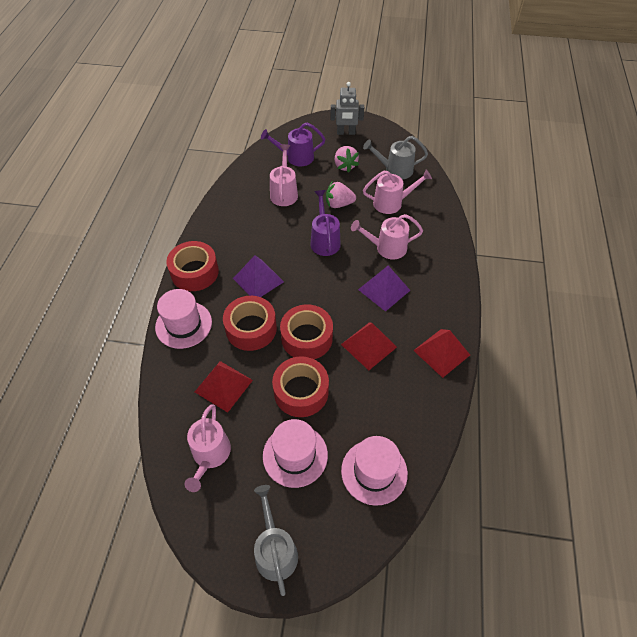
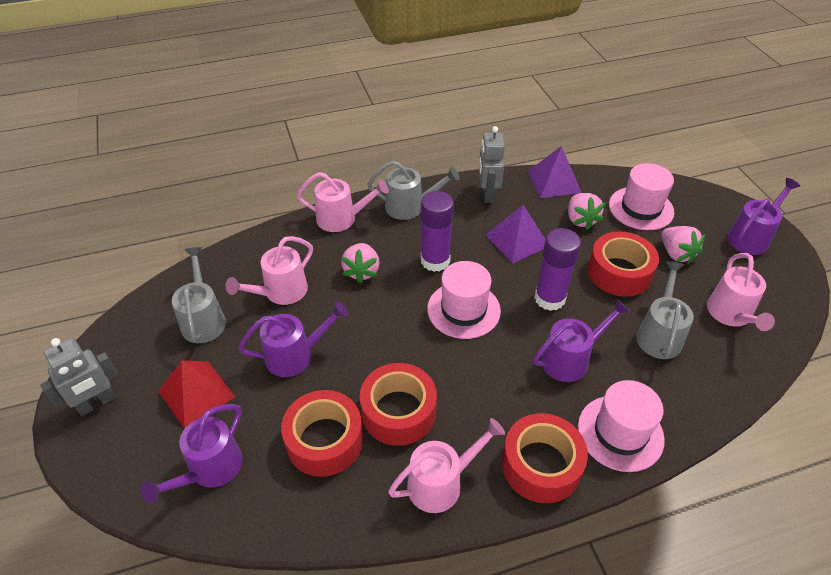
grey robot: [330,82,364,135] = 1 -> [40,338,118,416] [479,126,505,203] = 2
grey watering can: [254,485,298,596] [363,136,428,179] = 2 -> [172,247,226,343] [367,161,459,220] [636,261,694,359] = 3
pink strawberry: [326,181,356,208] [334,146,359,173] = 2 -> [341,243,380,284] [568,193,605,230] [662,226,705,264] = 3
purple glue stick: none = 0 -> [421,191,454,272] [534,228,581,311] = 2
purple watering can: [261,123,325,166] [311,190,341,256] = 2 -> [140,404,243,504] [238,302,349,377] [533,299,630,382] [727,178,800,255] = 4
red pyramid: [195,361,253,413] [341,323,397,370] [413,329,470,378] = 3 -> [158,360,236,429] = 1

